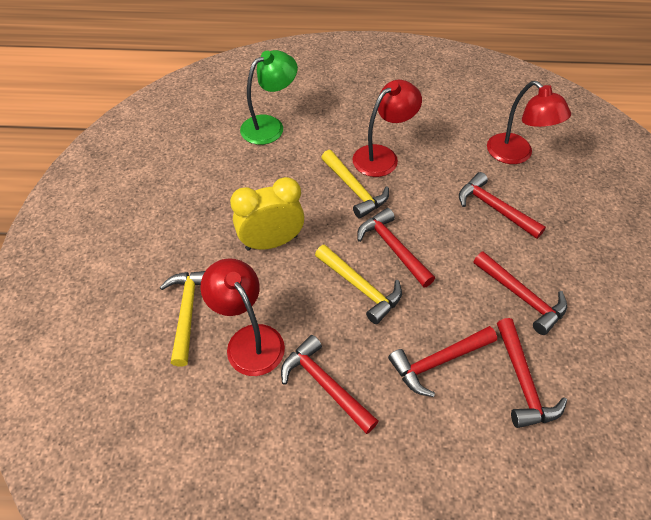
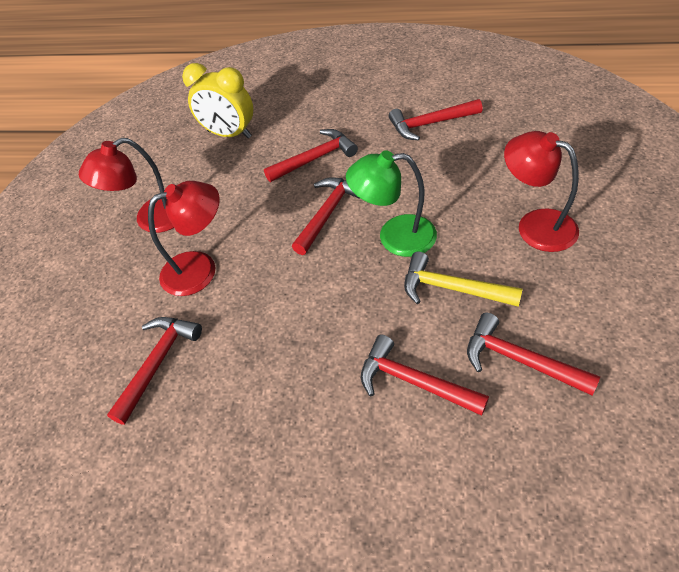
yellow hammer: [160,271,205,366] [315,245,402,324] [321,150,389,219] = 3 -> [404,252,523,307] = 1

